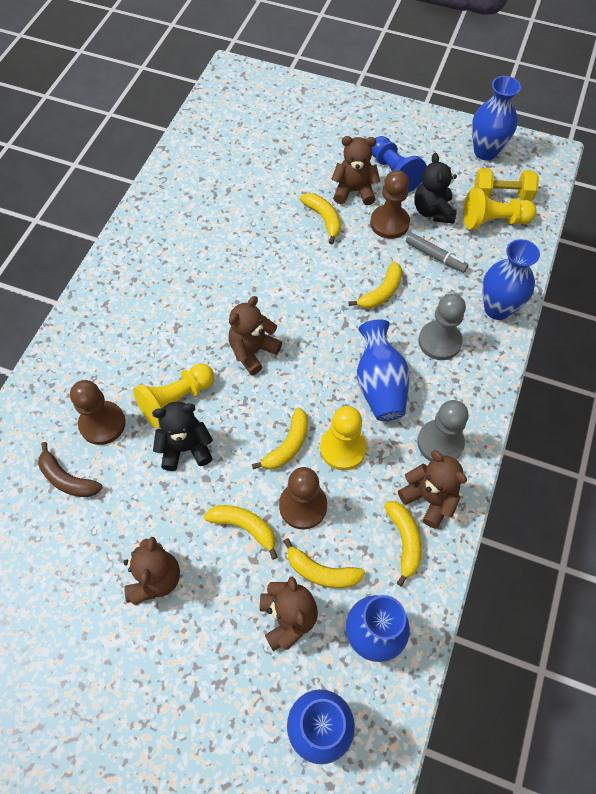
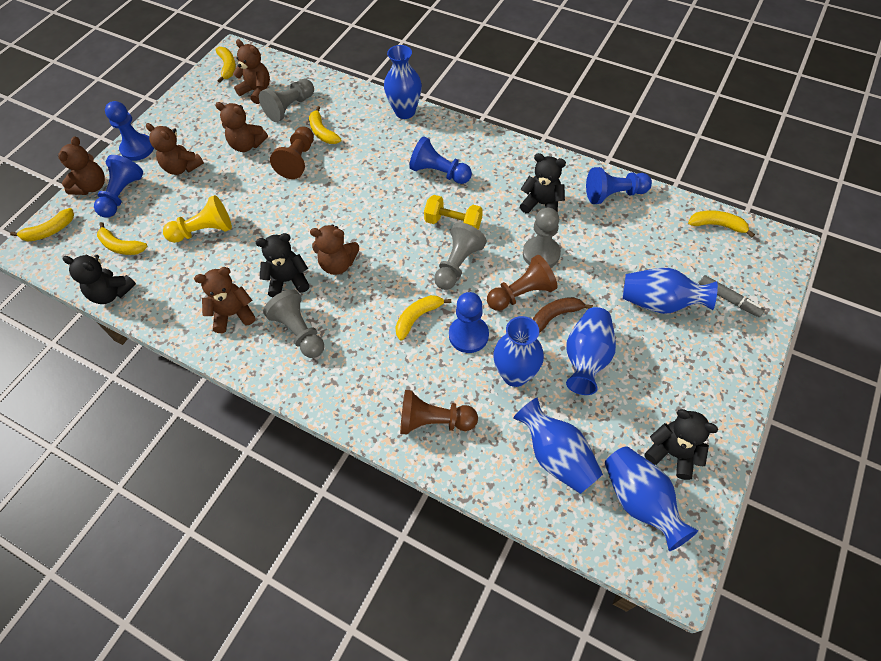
black teddy bear: [152,402,213,471] [414,153,457,224] = 2 -> [63,255,136,304] [256,233,310,298] [520,153,566,213] [645,409,718,480] = 4
blue pawn: [372,136,427,193] = 1 -> [94,155,143,217] [105,101,154,161] [409,137,472,184] [449,292,489,353] [586,167,652,204] = 5
blue vase: [287,689,355,764] [346,595,410,662] [357,319,409,421] [472,76,521,160] [482,239,540,320] = 5 -> [384,45,422,119] [493,316,544,387] [513,398,603,494] [566,307,616,395] [605,446,698,551] [623,268,718,314] = 6
brown teddy bear: [123,537,180,605] [229,296,282,375] [260,577,318,651] [331,136,380,205] [398,450,467,529] = 5 -> [58,136,105,195] [146,123,204,175] [194,267,256,333] [215,102,268,152] [233,39,270,104] [310,224,359,275] = 6
grey pawn: [417,400,469,461] [418,294,466,360] = 2 -> [259,79,314,122] [263,289,324,358] [434,223,487,290] [523,208,561,268] = 4
yellow pawn: [133,364,214,428] [320,406,367,470] [463,188,537,230] = 3 -> [163,195,232,243] = 1

